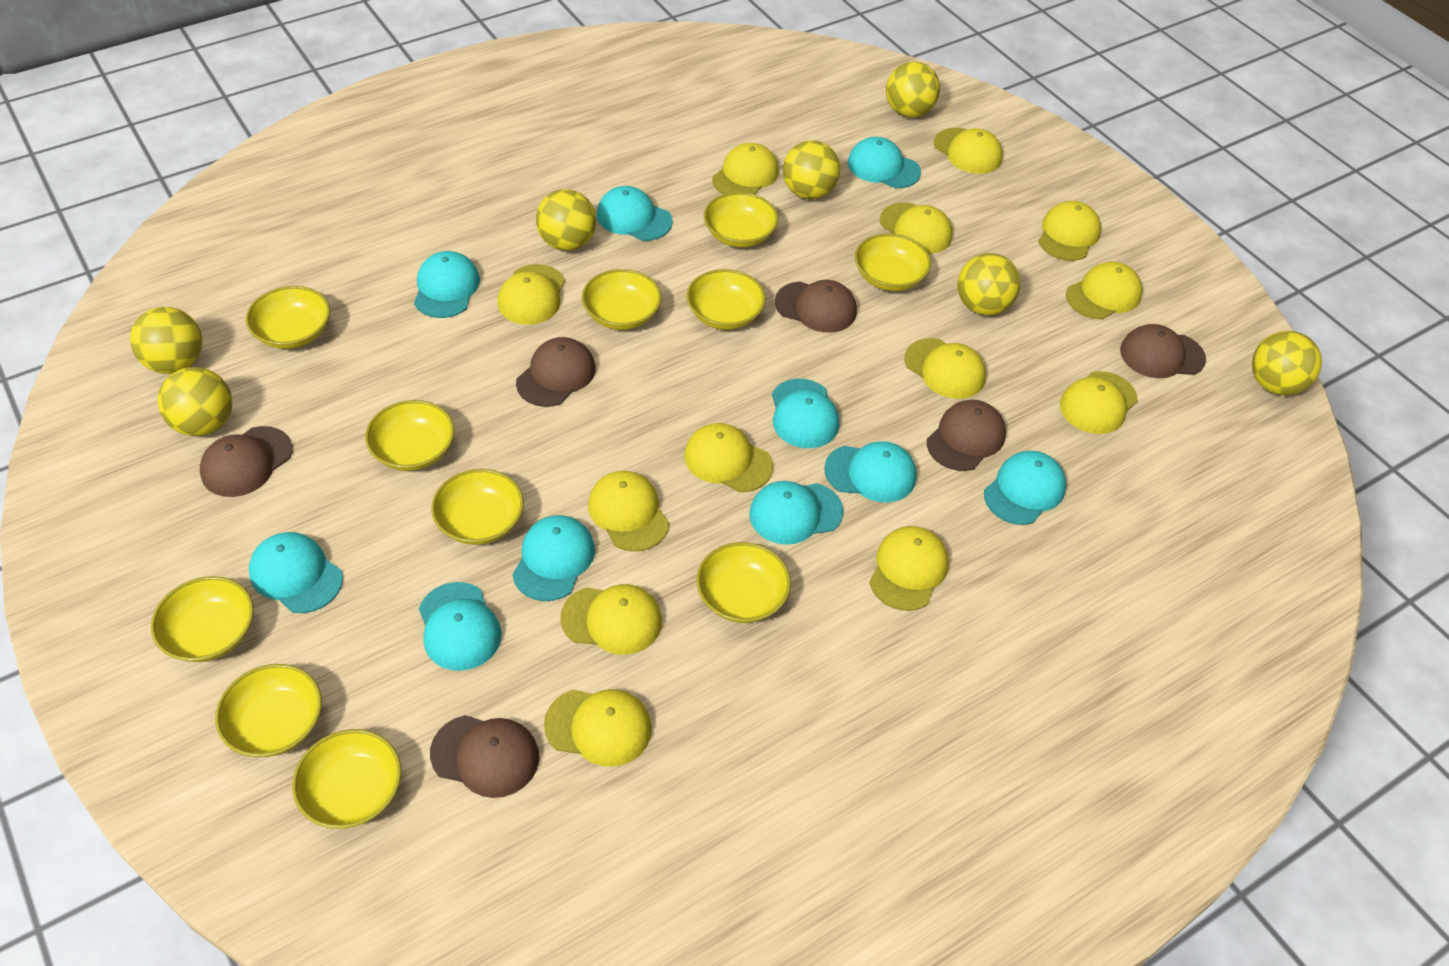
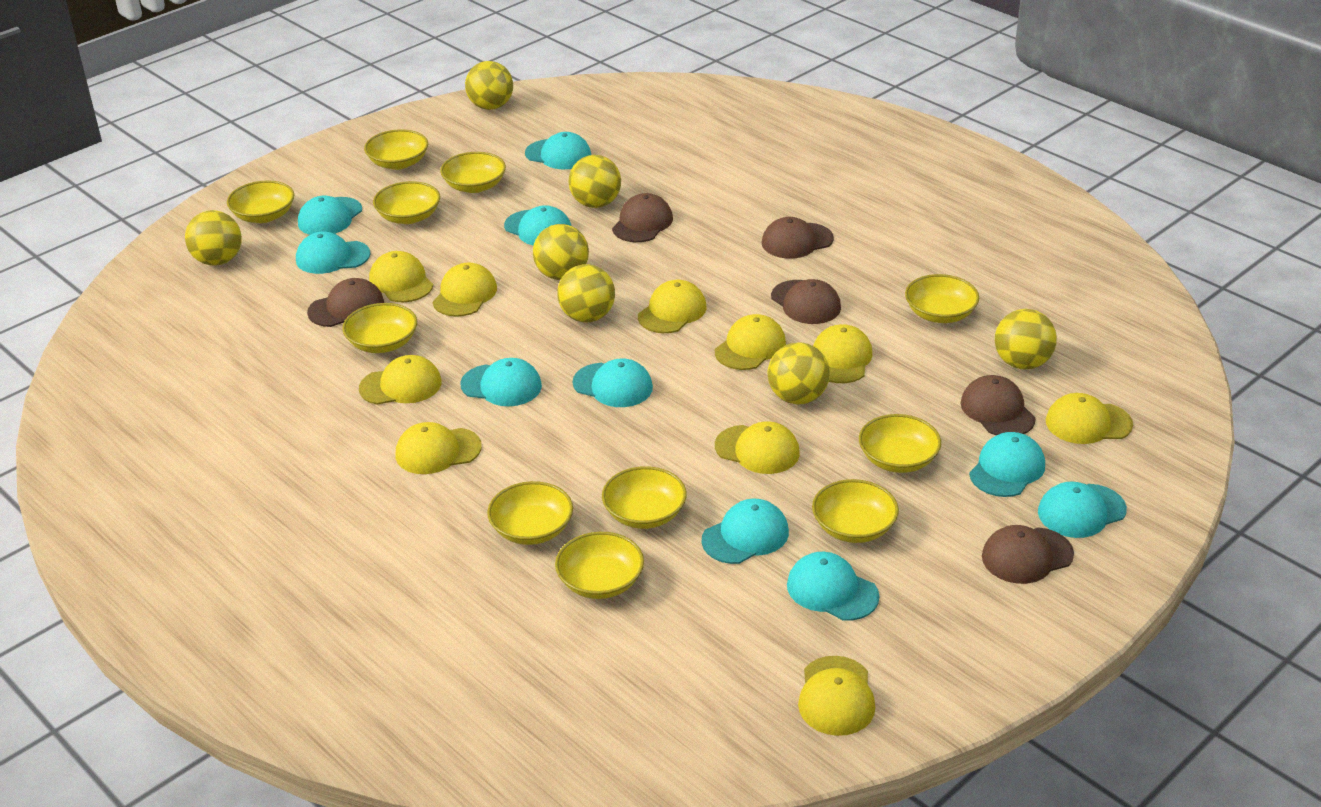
yellow cap: [497,264,565,325] [544,689,652,767] [560,584,662,655] [588,471,669,552] [684,423,773,492] [712,143,779,194] [869,526,949,611] [880,203,953,254] [904,338,986,399] [934,128,1003,174] [1038,201,1101,261] [1060,371,1138,434] [1066,262,1143,319] = 13 -> [359,355,442,405] [369,251,433,302] [396,422,482,474] [433,263,497,317] [638,280,707,333] [715,314,786,370] [715,421,800,474] [798,656,875,736] [813,324,873,383] [1046,393,1133,444] = 10

